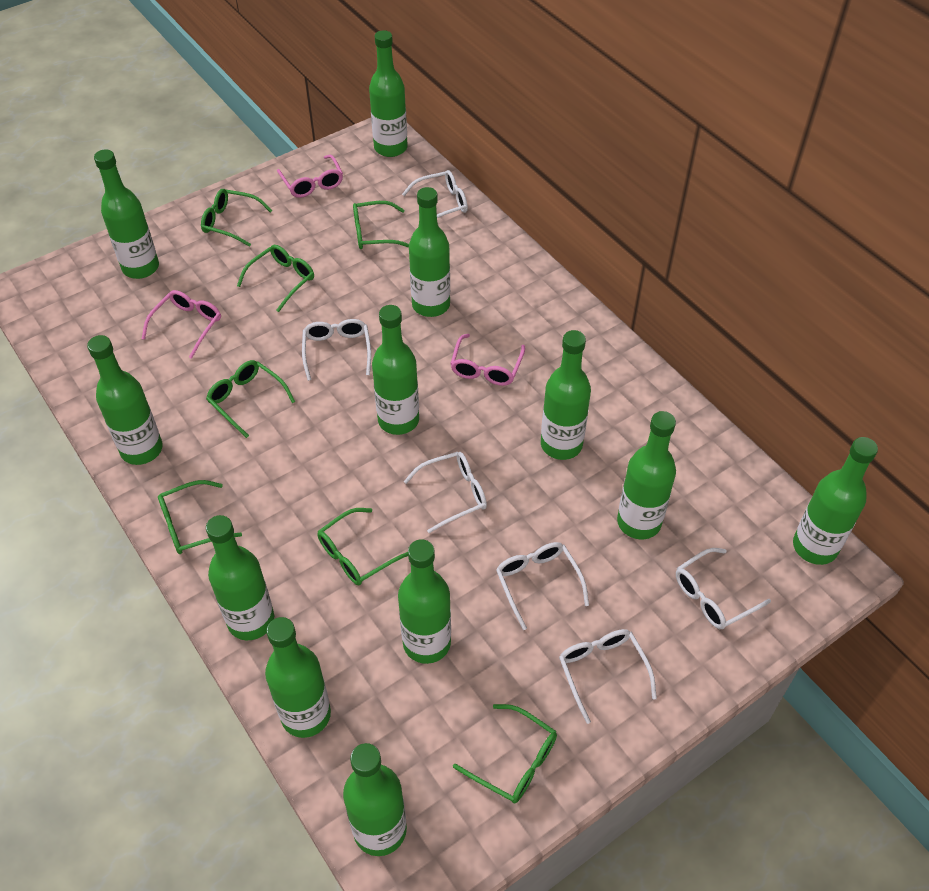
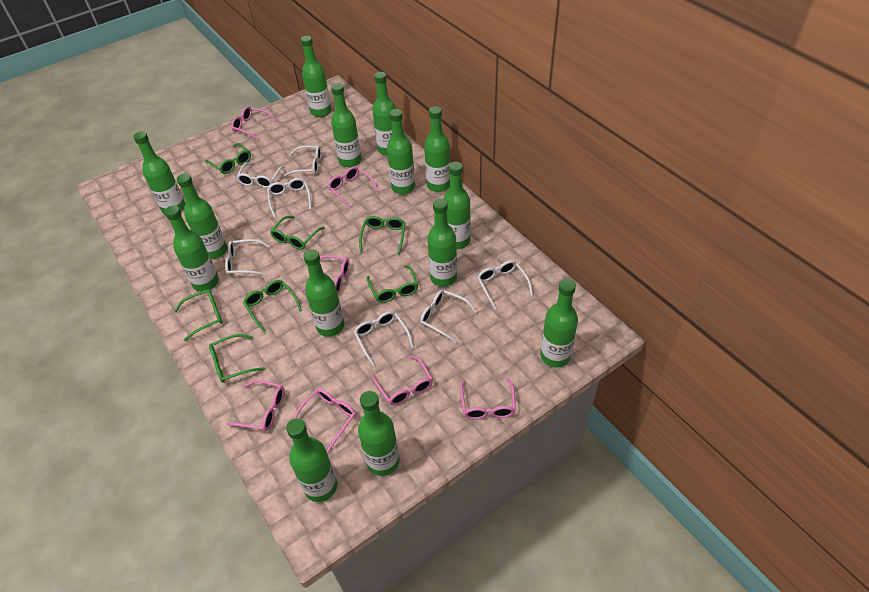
green bottle: [87,335,163,465] [94,149,159,279] [206,515,274,640] [265,617,331,738] [343,743,407,856] [369,30,408,157] [372,305,419,435] [398,539,451,664] [409,187,450,317] [541,330,591,460] [617,411,676,539] [793,437,878,565] = 12 -> [133,131,186,215] [165,205,219,292] [177,173,227,259] [286,418,337,502] [301,36,332,117] [303,249,344,337] [331,83,362,167] [358,391,400,476] [372,72,396,156] [387,109,415,194] [424,106,450,192] [427,199,457,287] [444,162,471,249] [540,279,578,368] = 14
pink glasses: [142,290,221,359] [277,155,343,198] [450,334,525,386] = 3 -> [226,380,284,431] [231,106,277,140] [294,389,356,452] [301,255,350,294] [328,166,379,209] [372,355,433,406] [460,378,516,420] = 7
white glasses: [302,319,371,381] [402,170,468,218] [404,452,487,533] [496,542,589,630] [559,629,657,724] [676,548,771,629] = 6 -> [225,239,270,276] [236,162,284,188] [267,178,312,218] [283,145,321,177] [354,311,414,366] [420,290,477,343] [477,260,533,310] = 7

